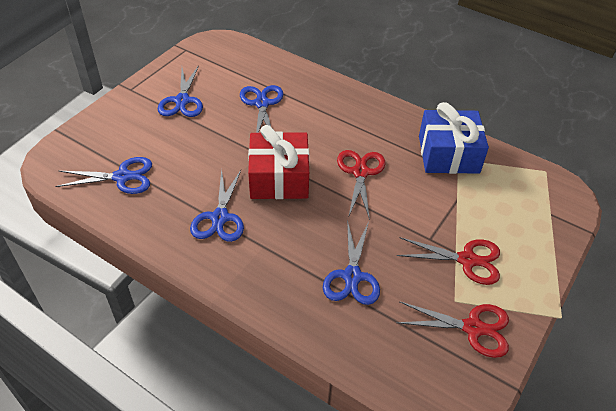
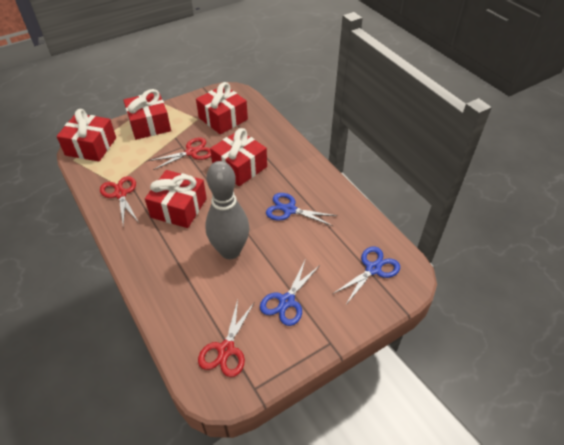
blue gift: [419,102,489,174] = 1 -> none = 0
blue scissors: [55,157,152,194] [158,65,203,117] [190,169,244,242] [240,85,284,133] [323,220,380,305] = 5 -> [260,261,320,326] [266,193,338,226] [333,246,400,306] = 3
grey bowling pin: none = 0 -> [205,161,249,259] = 1
red gift: [248,125,309,199] = 1 -> [57,109,116,161] [123,89,171,140] [145,170,207,228] [196,82,248,134] [210,128,267,186] = 5

